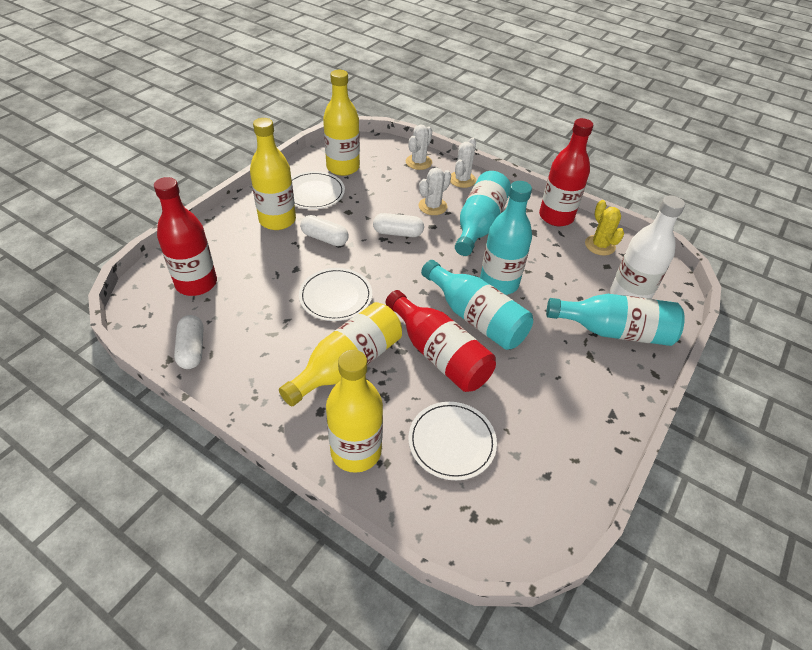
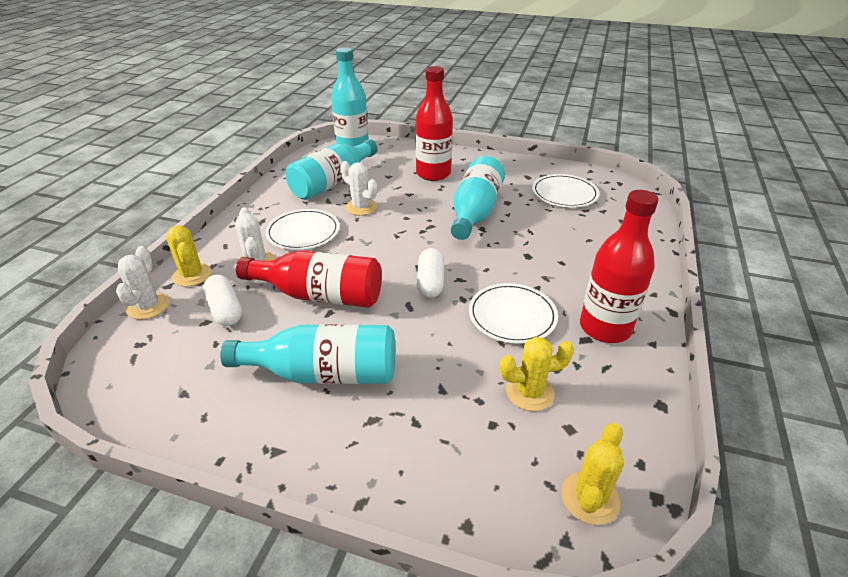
white bottle: [610,195,685,299] = 1 -> none = 0
white capsule: [174,315,204,369] [300,215,349,246] [373,213,424,237] = 3 -> [203,275,242,326] [417,248,444,298] = 2
yellow bottle: [250,118,296,230] [279,302,402,406] [323,70,360,176] [326,350,383,473] = 4 -> none = 0
yellow cactus: [585,200,624,256] = 1 -> [166,225,212,287] [499,337,574,411] [561,423,624,525] = 3

